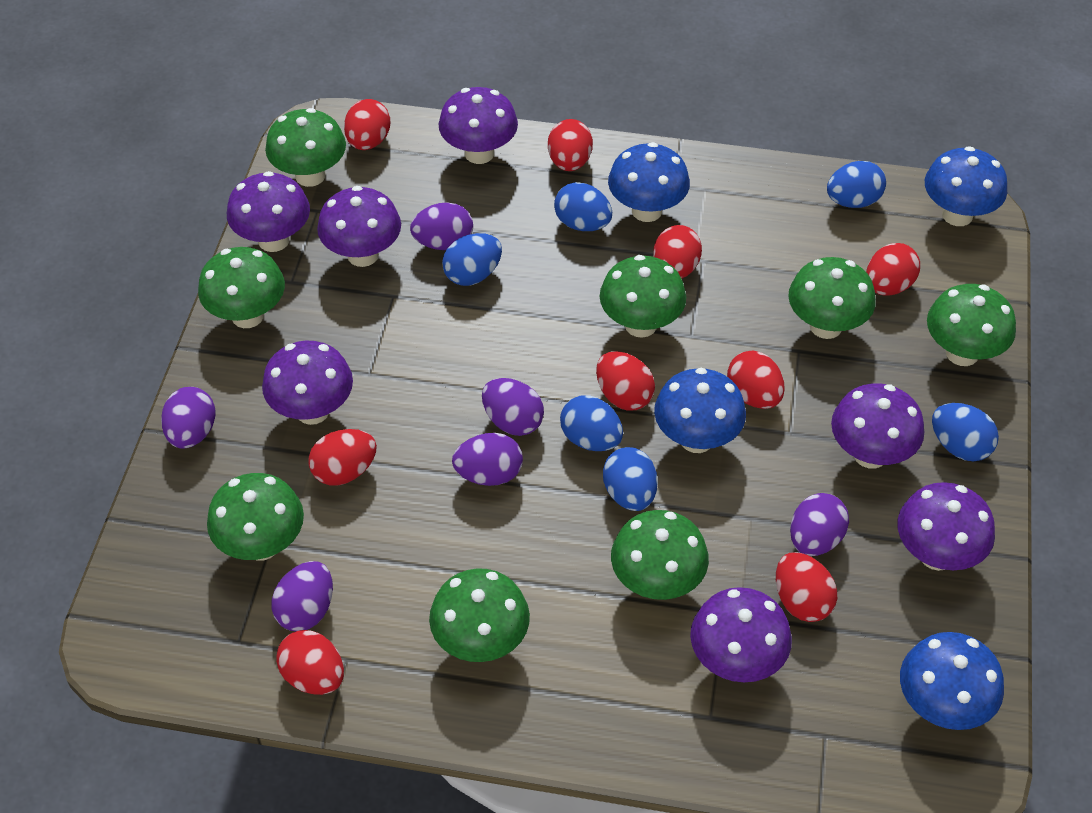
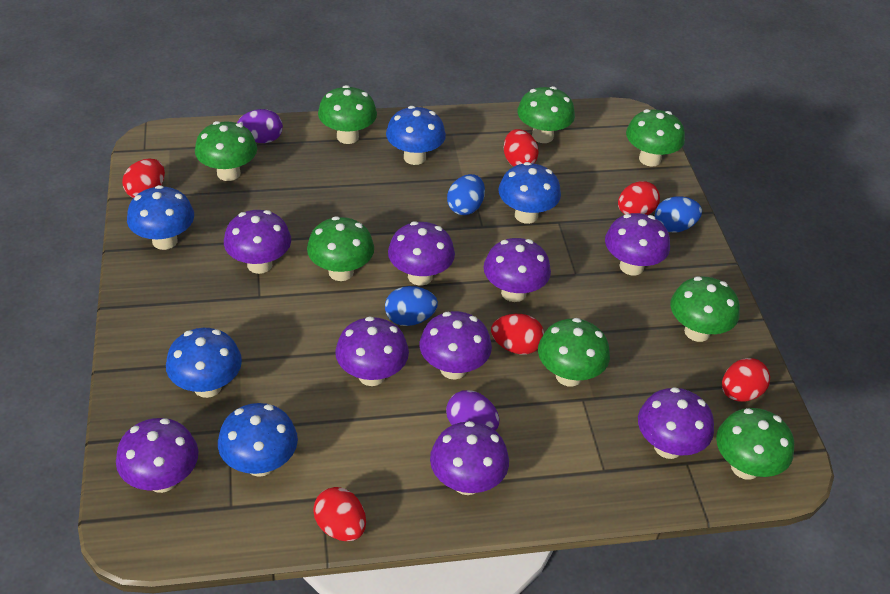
blue egg: [442,233,502,286] [554,182,612,231] [560,395,623,451] [603,447,658,511] [827,161,886,208] [932,403,999,461] = 6 -> [385,286,438,326] [447,174,485,215] [655,197,702,232] = 3
blue mushroom: [608,142,690,222] [654,368,746,453] [900,632,1004,730] [925,146,1007,226] = 4 -> [127,185,194,250] [166,328,242,398] [218,403,298,477] [386,106,446,165] [498,162,561,224] = 5
purple egg: [161,387,215,449] [271,561,333,631] [410,202,473,250] [452,433,523,486] [482,378,544,436] [790,493,849,556] = 6 -> [237,109,283,143] [446,390,499,431] = 2
purple mushroom: [227,171,310,252] [262,341,353,425] [317,186,401,267] [439,87,518,164] [690,587,792,682] [831,384,924,469] [898,482,995,571] = 7 -> [116,418,198,493] [224,210,291,274] [335,316,409,386] [388,221,455,286] [420,311,492,379] [430,421,509,495] [484,238,551,302] [605,213,670,276] [638,387,714,459] = 9
red egg: [276,630,344,695] [309,429,377,486] [344,99,390,150] [548,119,593,171] [596,351,655,411] [653,225,702,279] [727,351,785,409] [776,552,837,622] [866,243,920,296] = 9 -> [122,159,165,198] [313,487,366,541] [491,314,544,354] [504,129,539,166] [618,181,660,215] [722,358,770,402] = 6

